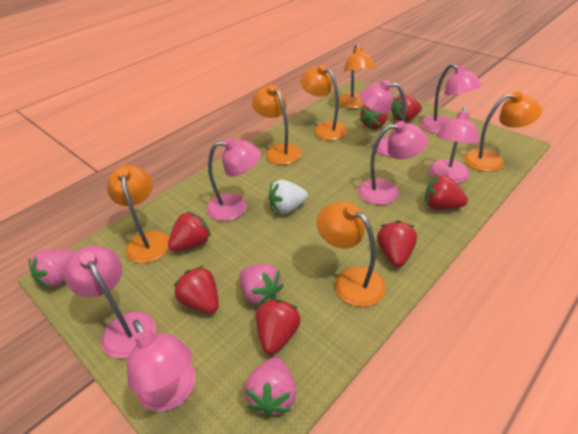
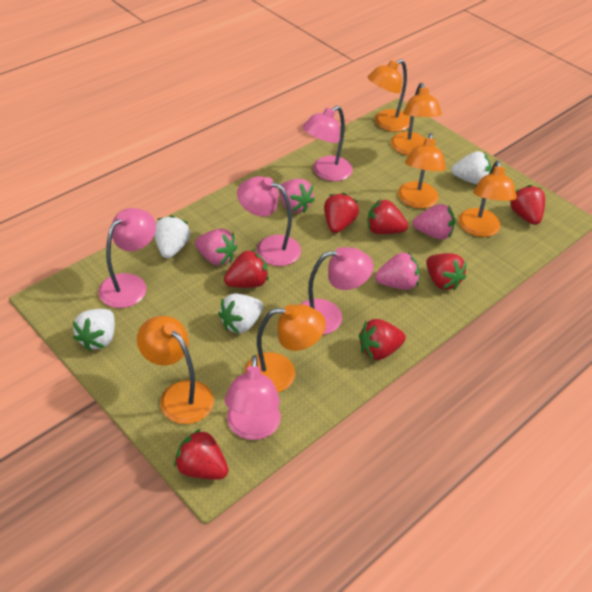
pink lamp: [64,245,156,359] [127,320,196,412] [206,138,261,221] [358,121,429,205] [359,80,406,157] [420,64,482,133] [429,107,479,184] = 7 -> [98,208,156,308] [225,355,281,440] [237,176,301,266] [301,247,373,335] [303,106,353,181] = 5
pink strawberry: [28,249,75,288] [240,264,284,306] [244,357,296,418] = 3 -> [195,228,237,266] [279,179,315,213] [375,252,420,290] [413,204,455,240] = 4
white strawberry: [268,180,308,214] = 1 -> [73,309,115,351] [154,215,190,258] [218,294,263,333] [451,151,491,184] = 4

